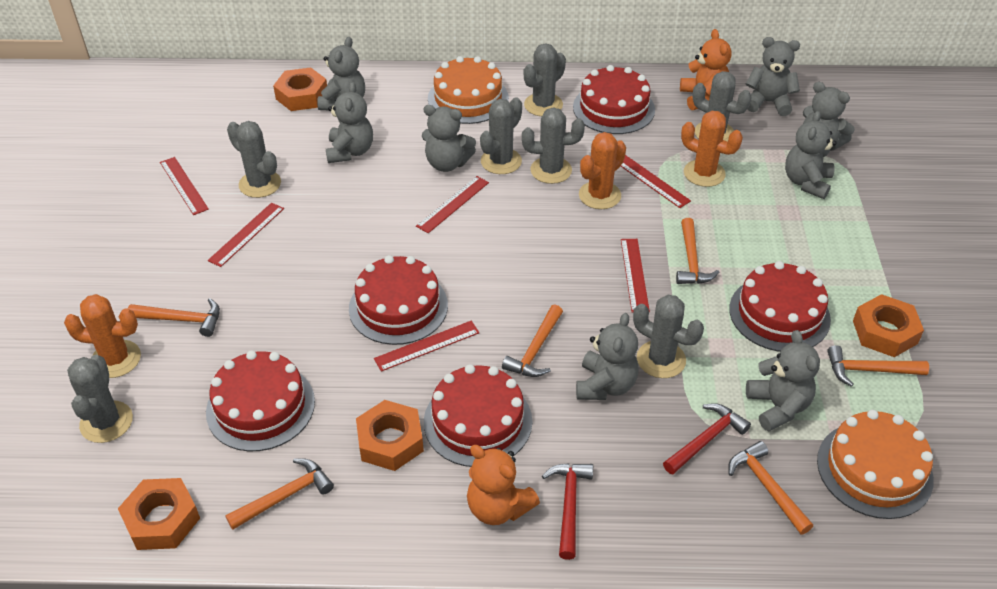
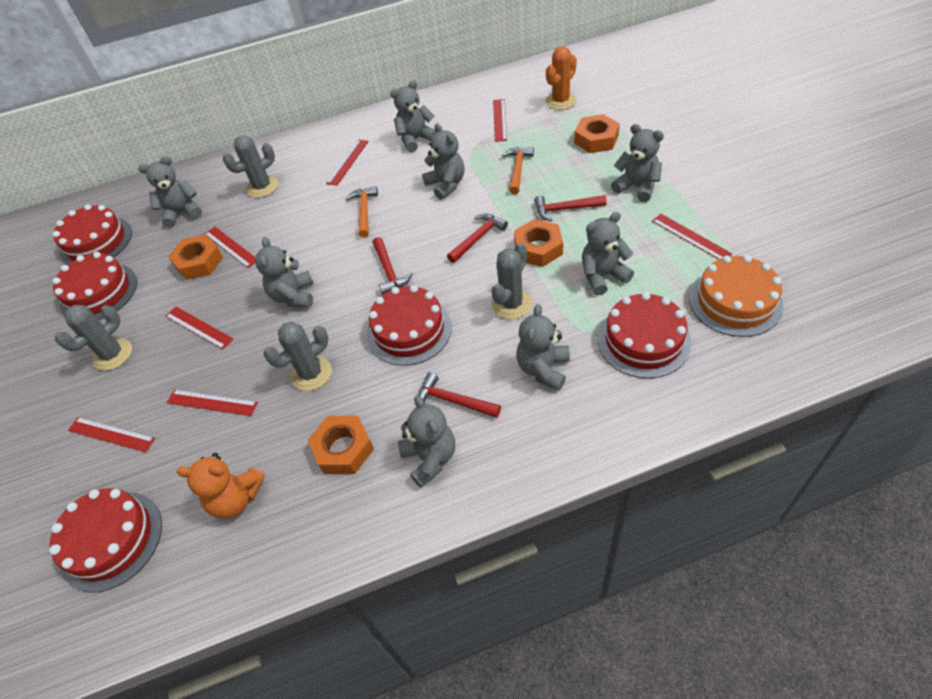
grey cactus: [67,355,133,443] [227,121,281,198] [480,97,522,174] [522,107,585,184] [524,43,566,116] [633,295,704,378] [692,71,752,141] = 7 -> [55,305,132,371] [223,135,278,198] [263,321,332,391] [492,243,532,319] = 4
orange cactus: [64,294,141,378] [579,132,626,209] [681,111,743,187] = 3 -> [545,46,577,110] = 1
orange cake: [428,56,509,124] [817,410,934,519] = 2 -> [689,255,783,337] = 1
orange hammer: [128,298,220,337] [225,458,334,530] [502,305,563,377] [676,218,719,284] [728,441,813,535] [827,345,929,387] = 6 -> [346,186,378,238] [502,147,534,194] = 2
orange teddy bear: [467,445,540,525] [680,29,732,110] = 2 -> [176,453,265,519] = 1
red hammer: [542,463,593,560] [663,403,751,475] = 2 -> [372,237,413,295] [418,372,501,418] [447,214,508,263] [534,195,607,221] = 4
red ruler: [160,157,209,215] [208,203,284,267] [374,321,479,372] [416,176,489,233] [621,155,691,208] [621,239,650,313] = 6 -> [68,417,155,452] [166,307,233,349] [167,390,258,416] [204,227,256,268] [326,139,369,186] [493,99,507,142] [652,214,732,260] = 7

